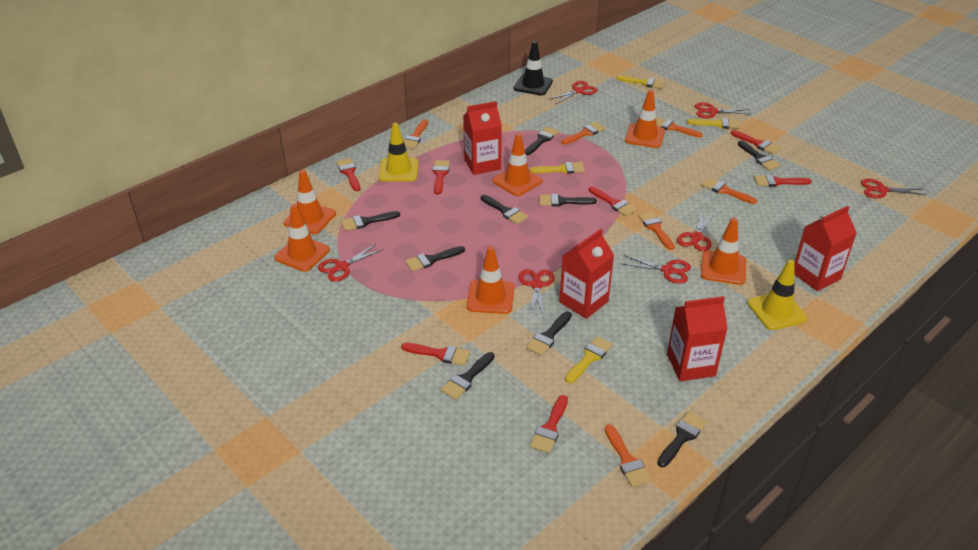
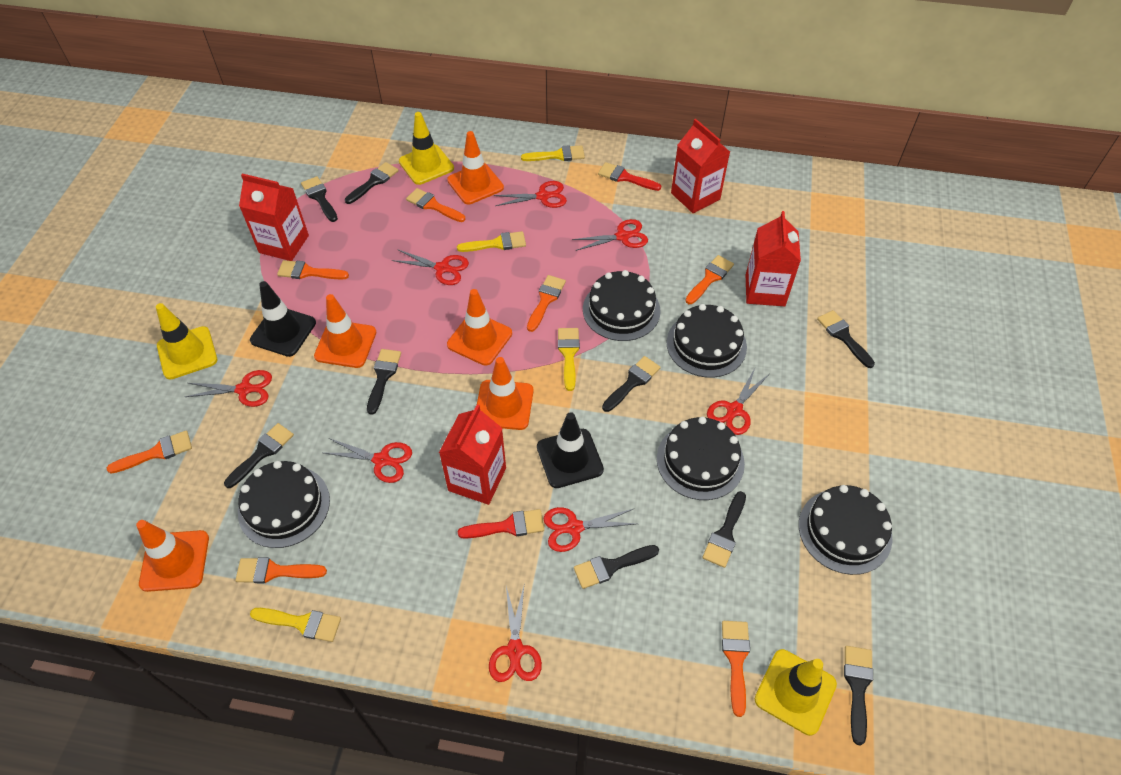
black cake: none = 0 -> [238,461,330,548] [583,270,661,341] [657,417,745,500] [666,304,747,378] [799,485,892,575] = 5
black traffic cone: [514,41,553,96] = 1 -> [250,281,316,357] [537,412,604,488] = 2
orange brush: [404,119,428,149] [561,122,605,144] [605,424,652,487] [638,211,675,250] [656,117,703,138] [702,177,757,204] = 6 -> [107,431,192,473] [235,557,327,583] [277,260,349,280] [406,188,465,222] [527,275,566,332] [685,255,734,304] [722,621,750,717] = 7
orange traffic cone: [274,204,330,272] [284,169,336,234] [467,246,514,314] [492,133,542,196] [625,90,665,148] [701,218,746,285] = 6 -> [136,520,209,592] [314,294,376,368] [447,131,504,204] [447,289,512,366] [477,357,534,430] = 5
red brush: [336,158,360,191] [401,343,470,366] [433,160,450,194] [530,395,568,453] [589,186,637,217] [731,130,781,154] [754,175,812,187] = 7 -> [458,509,544,539] [598,162,661,191] = 2
red scissors: [318,244,383,282] [519,269,554,317] [548,81,597,104] [622,255,691,284] [677,213,714,251] [695,102,749,118] [861,179,926,198] = 7 -> [185,370,272,407] [324,438,412,483] [392,250,469,285] [489,586,542,682] [494,181,567,208] [543,507,637,552] [572,219,648,251] [707,368,769,435] = 8
yellow traffic cone: [379,123,419,182] [748,260,808,330] = 2 -> [156,303,217,379] [399,112,454,185] [755,649,837,736] = 3

